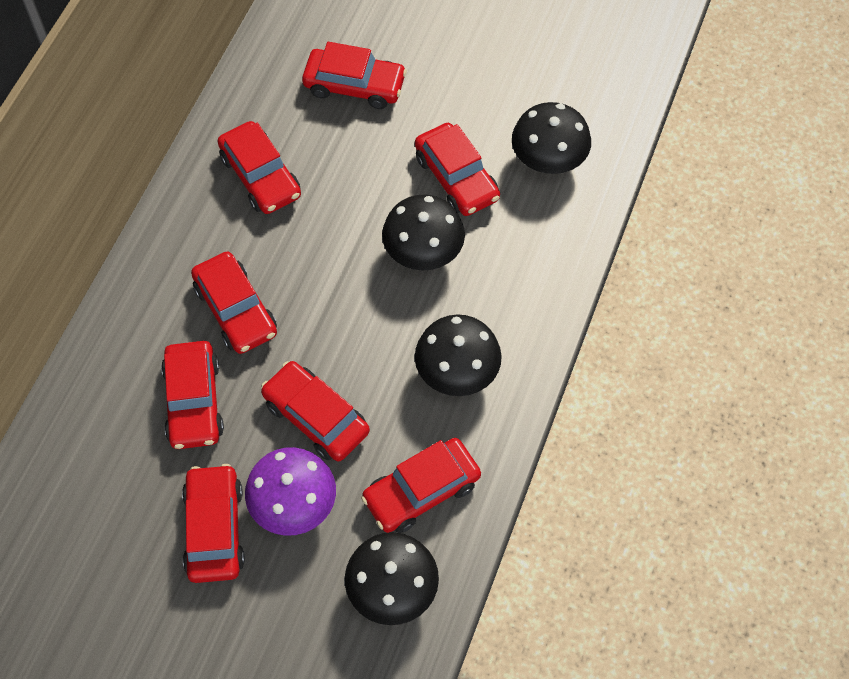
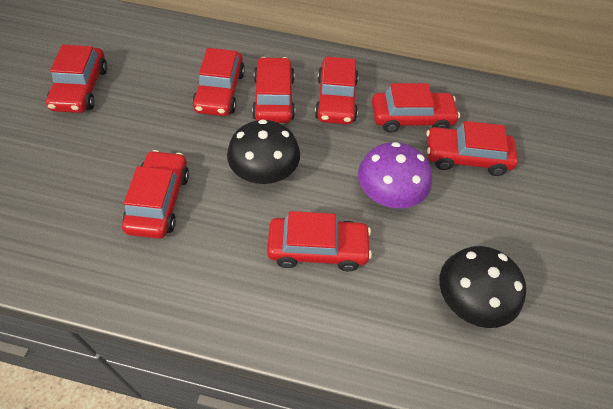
black mushroom: [345,532,439,625] [382,194,465,270] [415,314,502,396] [512,102,591,174] = 4 -> [227,119,300,184] [439,246,526,328] = 2

